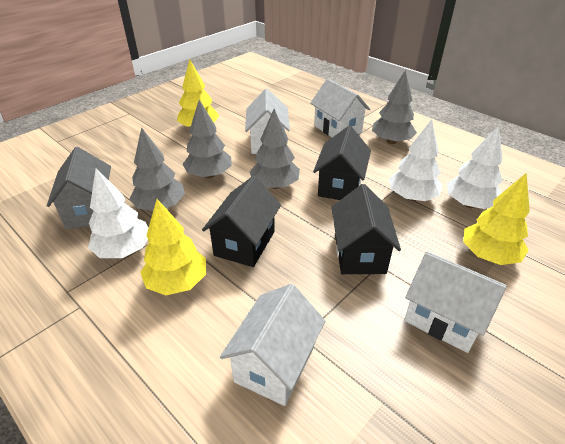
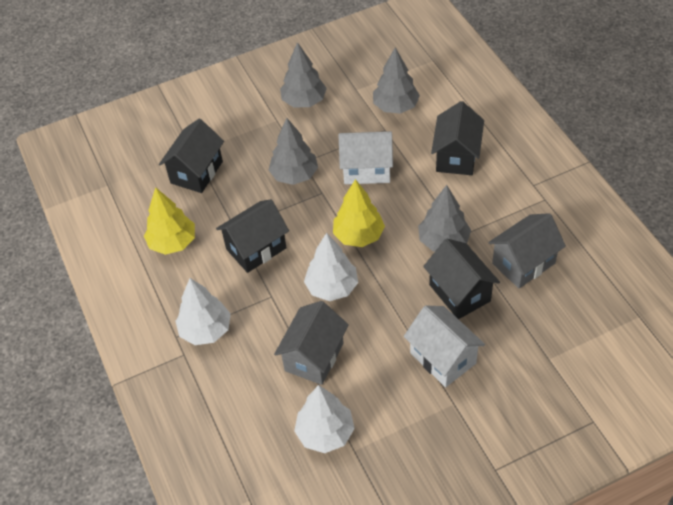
black house: [202,176,281,267] [313,126,371,200] [331,184,401,274] = 3 -> [159,119,224,193] [216,199,289,273] [423,239,500,319] [431,101,484,175] = 4
grey house: [47,147,111,229] = 1 -> [274,301,349,385] [488,213,566,288] = 2
white house: [220,284,325,406] [245,89,290,154] [310,79,370,137] [404,251,507,353] = 4 -> [339,131,393,184] [404,305,485,387] = 2
yellow tree: [140,199,206,295] [177,59,220,127] [463,173,530,265] = 3 -> [144,187,195,255] [333,179,385,247] = 2

